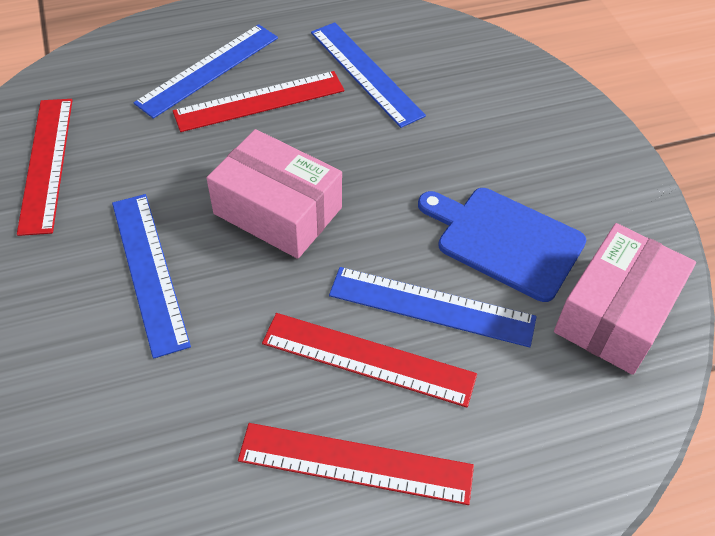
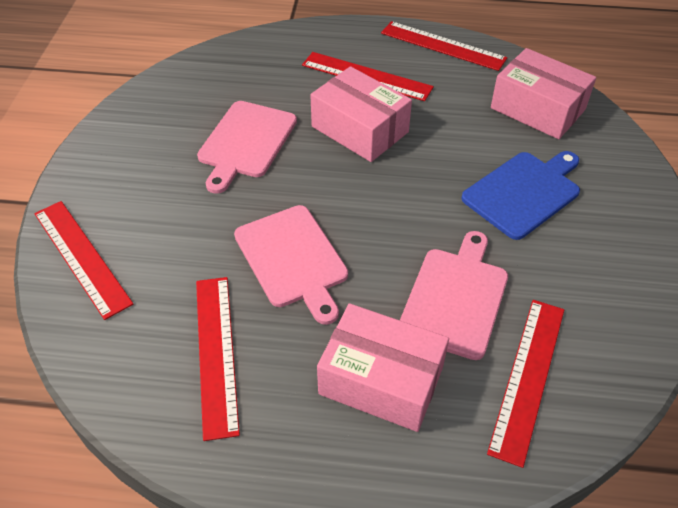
blue ruler: [112,194,191,359] [134,24,278,119] [311,22,426,128] [329,267,537,347] = 4 -> none = 0
pink box: [207,129,342,259] [554,223,696,375] = 2 -> [310,66,412,162] [317,303,449,432] [491,48,596,139] = 3
pink cutting board: none = 0 -> [197,101,297,194] [234,205,348,325] [400,231,508,360] = 3
red ruler: [17,99,72,236] [173,71,344,132] [238,423,474,505] [262,313,477,408] = 4 -> [34,201,133,320] [196,277,240,441] [302,52,434,101] [381,21,507,71] [487,300,564,468] = 5

